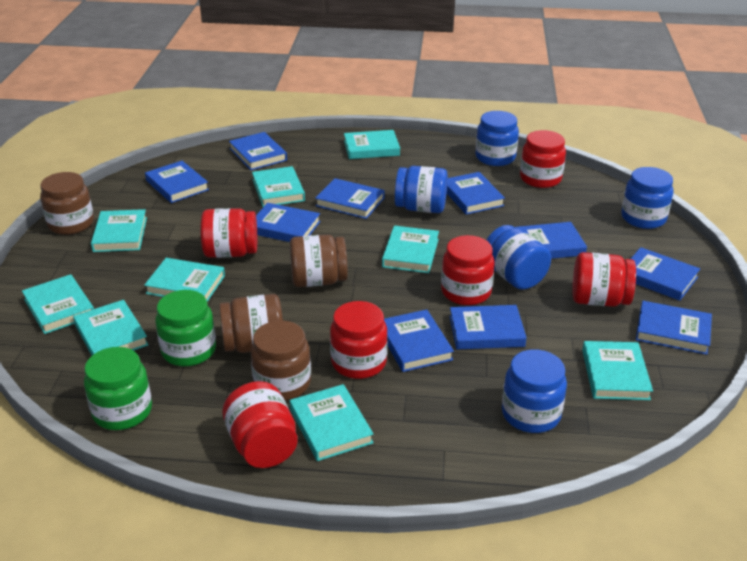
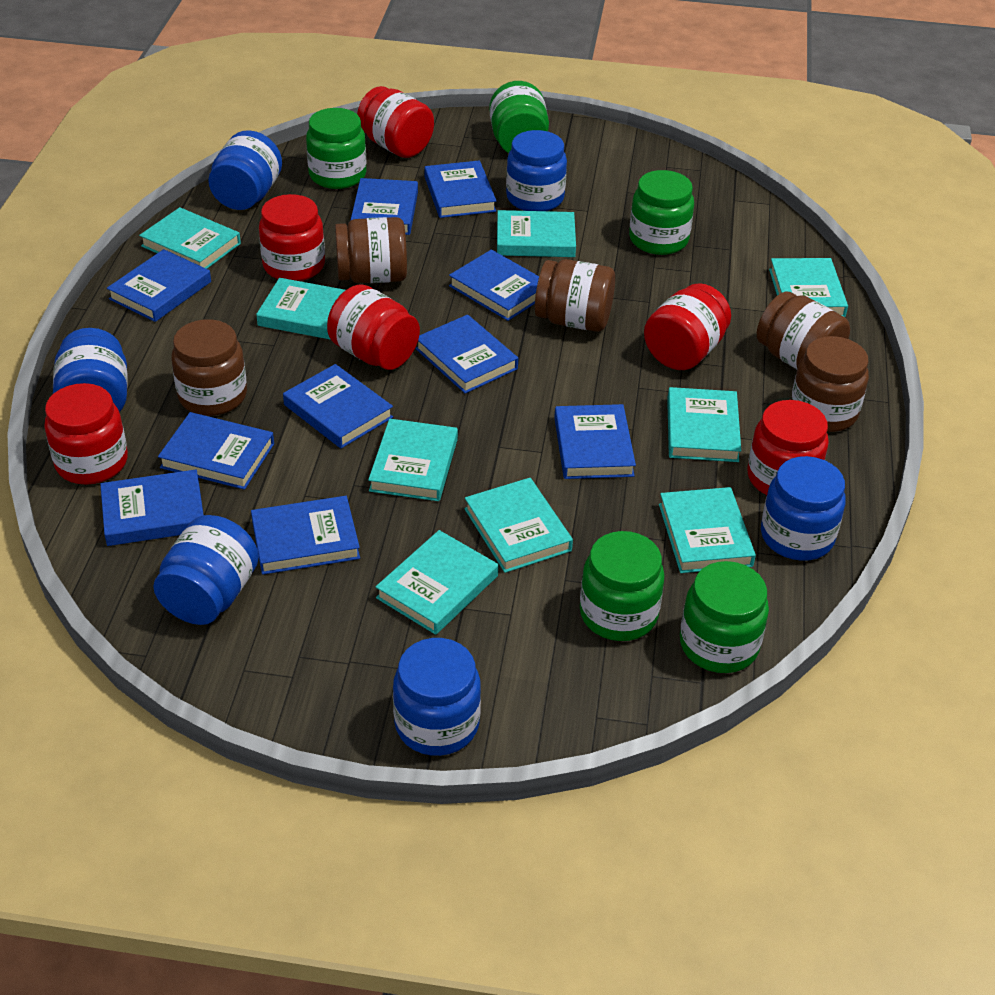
blue jar: [395,166,448,213] [476,111,519,166] [487,225,551,290] [502,349,567,433] [621,167,673,229] = 5 -> [53,328,127,412] [153,515,259,625] [208,130,282,210] [393,638,481,756] [506,130,567,211] [761,456,846,561] = 6
brown jar: [40,172,94,235] [219,294,283,353] [251,321,311,400] [290,234,348,287] = 4 -> [171,319,247,416] [335,217,407,283] [535,259,615,332] [757,291,850,369] [791,336,869,432] = 5
green jar: [84,347,152,430] [155,290,216,366] = 2 -> [306,108,367,189] [489,81,549,153] [580,531,665,641] [629,170,694,255] [680,561,769,673] = 5

